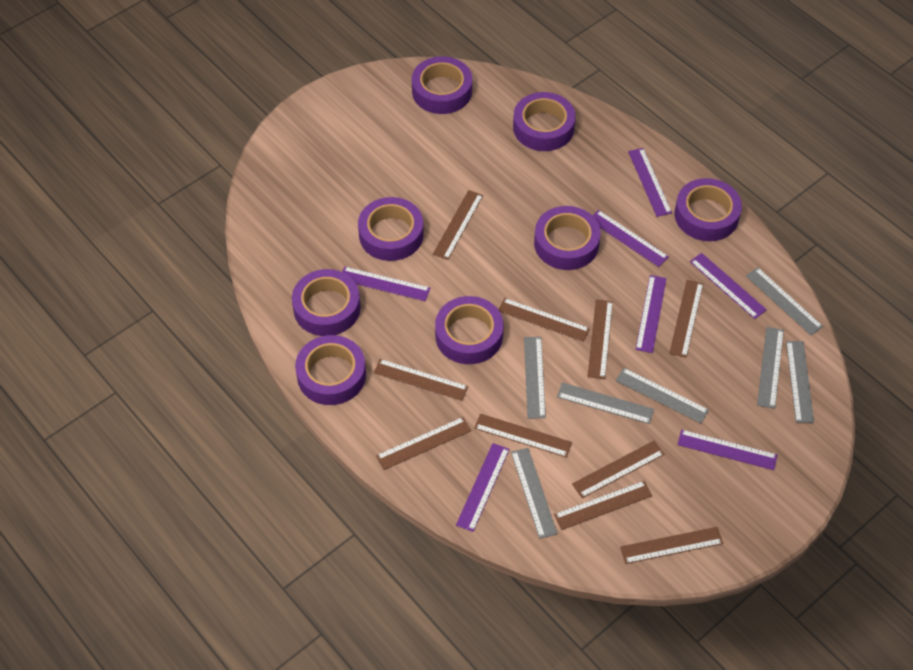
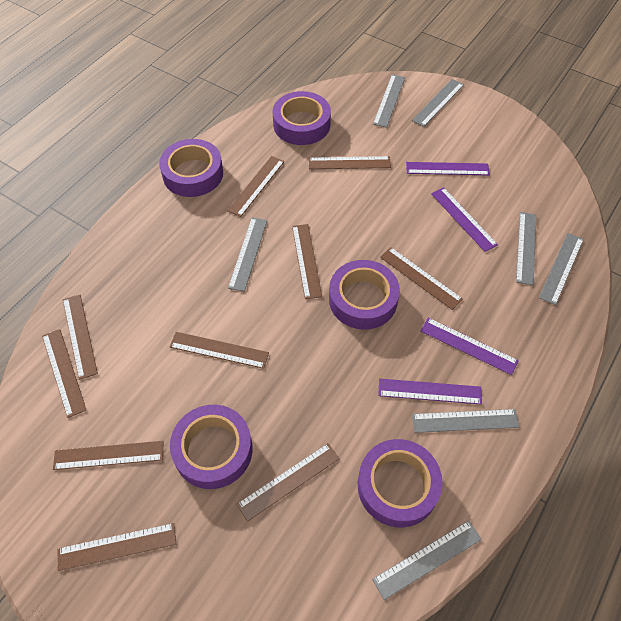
purple ruler: [342,267,430,301] [456,443,510,532] [592,210,669,267] [628,148,672,217] [636,275,667,353] [677,429,777,470] [690,253,767,319] = 7 -> [378,379,482,405] [406,162,490,175] [421,318,519,375] [431,187,498,252] = 4
purple tape: [292,269,361,336] [295,335,366,405] [358,197,424,261] [412,56,472,114] [435,296,504,364] [513,92,576,151] [534,206,601,270] [675,178,742,241] = 8 -> [159,139,223,197] [170,405,253,489] [273,91,331,145] [329,260,400,330] [358,439,443,527] = 5

